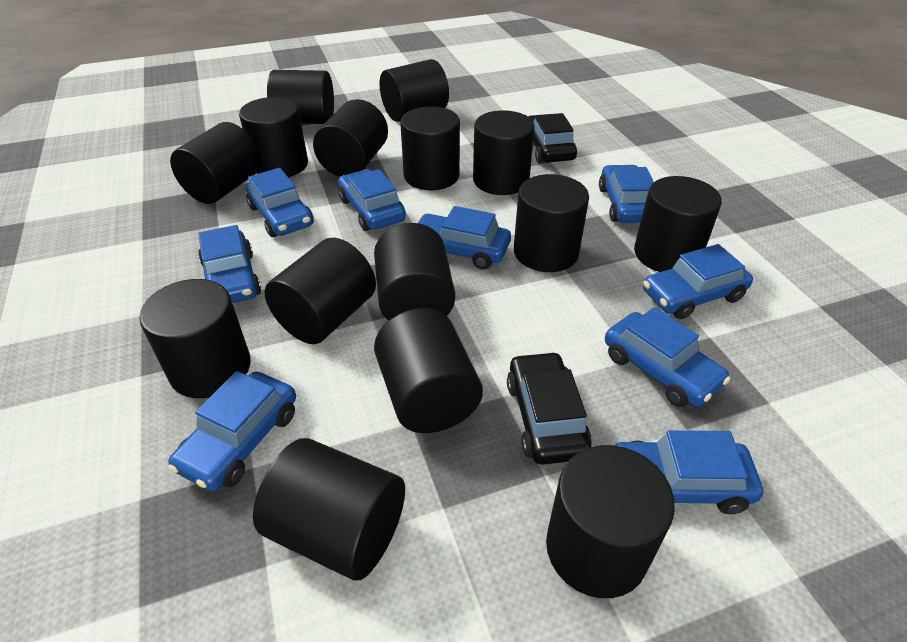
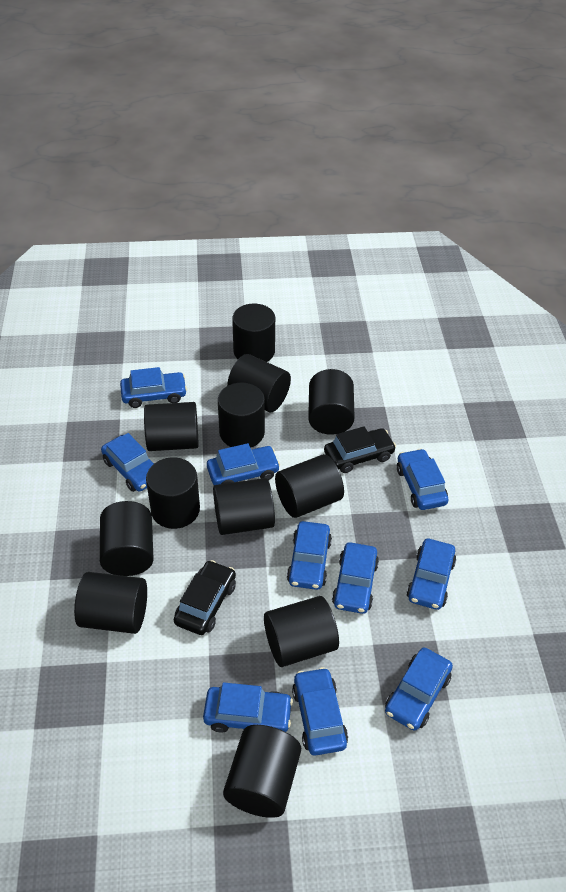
black cylinder: [139,279,251,398] [170,122,261,204] [239,97,308,177] [253,438,405,580] [264,238,376,344] [267,70,334,124] [313,99,388,177] [374,223,455,321] [374,308,483,433] [379,59,449,122] [400,106,460,190] [473,110,535,195] [514,174,589,272] [546,445,675,598] [634,176,722,272] = 15 -> [74,572,147,634] [100,501,154,576] [144,402,199,451] [146,457,200,529] [213,478,275,535] [218,383,265,448] [223,725,301,818] [227,354,291,412] [232,304,275,362] [264,596,339,667] [275,454,344,518] [308,369,355,435] = 12
blue car: [168,371,296,491] [198,225,261,303] [246,168,314,237] [338,169,406,231] [418,206,511,269] [599,165,654,223] [605,307,730,407] [614,430,763,514] [643,244,753,319] = 9 -> [101,433,154,492] [120,367,187,408] [203,683,293,733] [207,443,280,485] [287,521,332,590] [292,667,348,756] [332,542,379,614] [385,648,453,731] [397,449,448,510] [406,539,456,610] = 10

